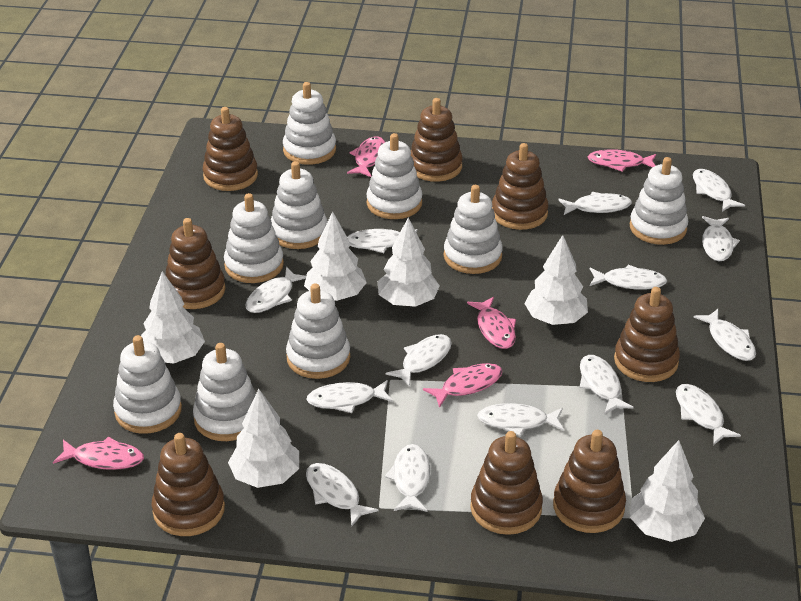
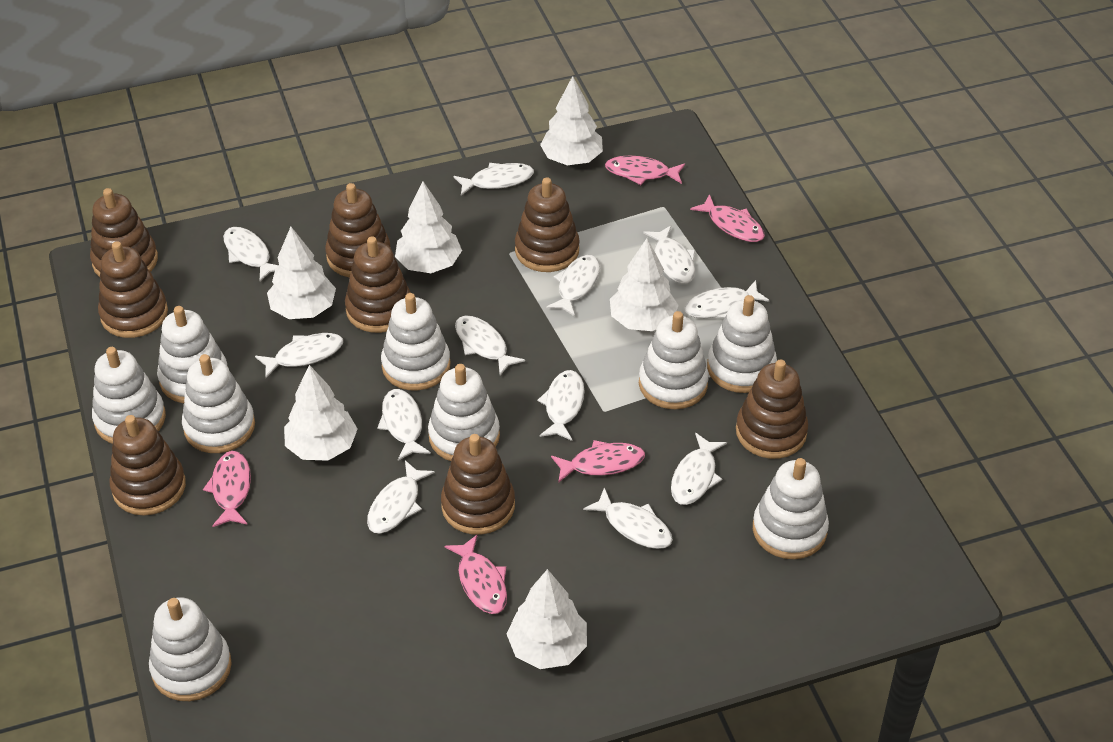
white fish: [245,267,306,313] [306,380,393,413] [306,463,378,526] [347,229,418,253] [385,444,430,512] [386,334,452,387] [477,403,564,436] [558,192,632,215] [579,355,634,414] [590,265,667,290] [676,384,741,445] [693,169,745,212] [694,309,756,361] [702,216,740,261] = 14 -> [223,227,278,282] [255,333,343,378] [367,460,435,533] [377,389,431,461] [453,163,534,196] [455,316,525,376] [537,370,584,441] [546,255,600,317] [583,488,673,549] [643,226,695,284] [671,433,727,505] [684,280,769,318] = 12

